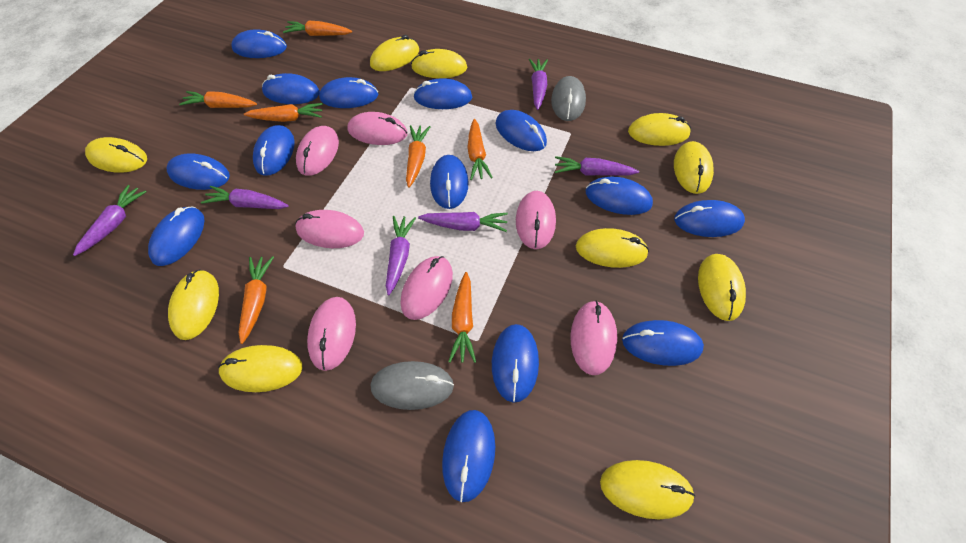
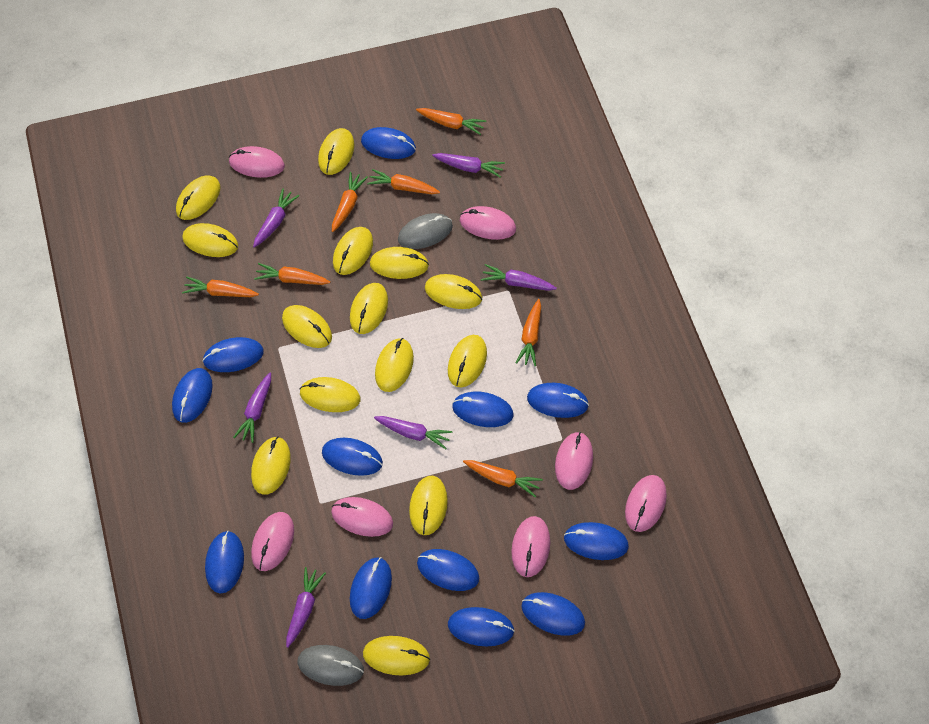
blue mouse: [148,206,204,266] [167,153,230,190] [231,29,287,58] [253,125,295,176] [262,73,320,104] [319,77,378,108] [413,78,472,109] [430,155,469,209] [442,410,495,502] [492,324,539,403] [496,110,547,151] [586,177,653,215] [622,320,704,366] [674,200,745,237] = 14 -> [172,368,213,423] [202,337,264,372] [205,531,244,594] [322,438,383,476] [350,557,392,619] [361,127,416,159] [417,549,479,591] [448,607,515,646] [452,392,513,427] [521,592,585,636] [527,383,589,418] [564,522,629,560] = 12
yellow mouse: [85,137,147,173] [168,269,219,340] [218,345,302,392] [370,35,419,71] [411,49,467,78] [576,228,649,268] [600,460,695,519] [628,113,691,146] [674,141,714,194] [698,254,746,321] = 10 -> [176,175,220,220] [182,223,238,257] [251,437,291,495] [282,305,332,348] [300,377,360,412] [318,128,354,175] [333,227,373,275] [350,283,388,334] [363,636,430,676] [370,247,429,279] [375,338,414,392] [409,476,448,535] [425,274,482,309] [448,335,487,387] = 14

